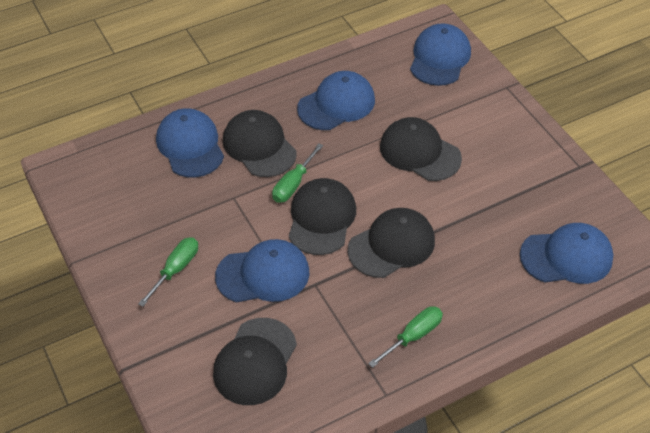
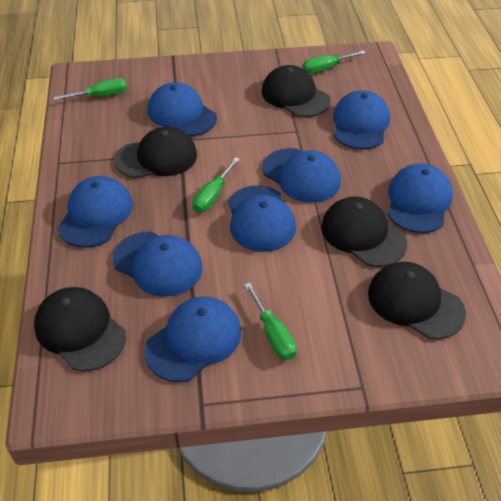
blue cap: [156,108,224,178] [215,239,309,303] [297,71,375,130] [410,23,471,86] [520,223,613,284] = 5 -> [58,176,133,248] [113,232,202,297] [144,296,241,382] [148,82,217,136] [228,185,296,252] [262,148,341,203] [333,90,390,149] [388,163,453,233] = 8
green screwdriver: [138,237,198,307] [272,143,323,203] [368,306,443,368] = 3 -> [53,78,127,100] [192,157,240,212] [244,282,297,360] [302,51,365,74] = 4

